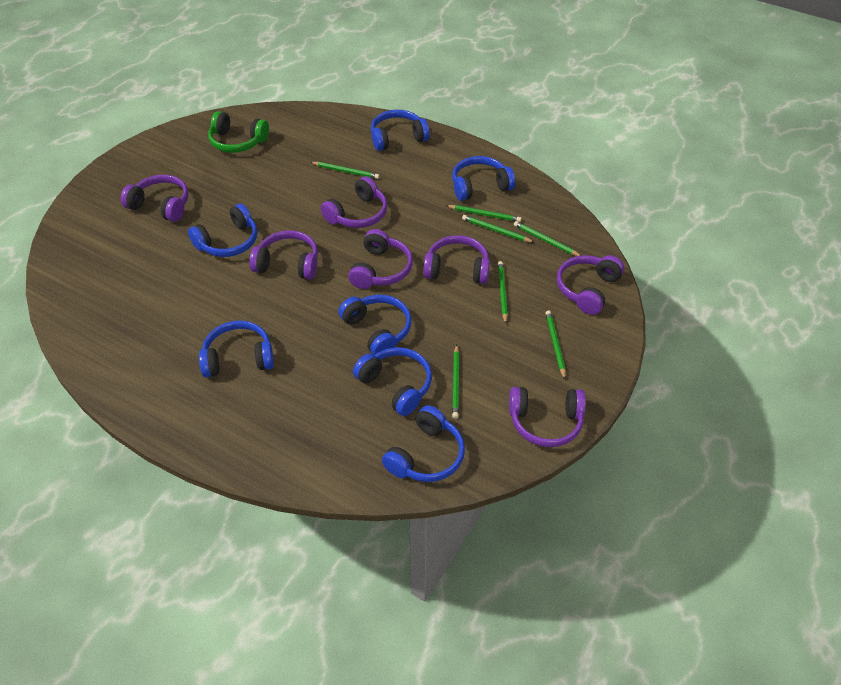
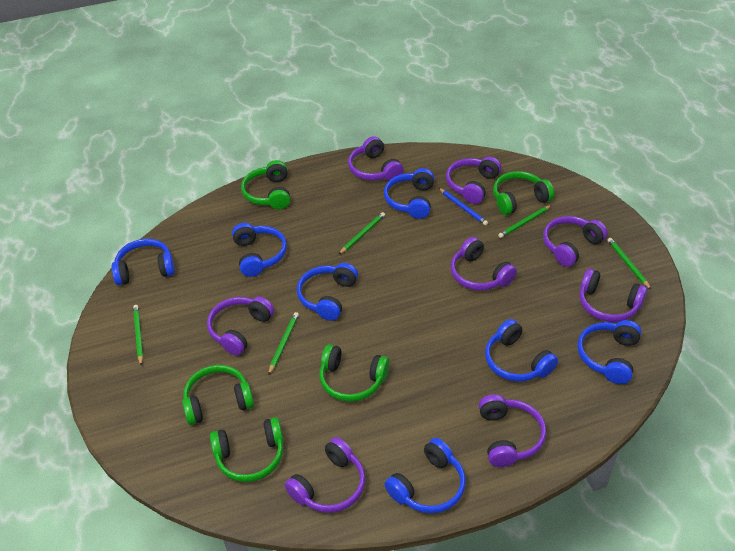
blue pencil: none = 0 -> [439,188,488,226] = 1
green headphones: [208,111,269,153] = 1 -> [182,365,254,425] [210,417,284,482] [241,160,290,209] [319,344,390,402] [493,171,554,215] = 5
green pencil: [310,162,379,179] [446,205,521,222] [452,345,460,419] [462,215,534,242] [498,261,508,324] [514,221,581,256] [545,310,566,379] = 7 -> [133,305,143,366] [268,312,299,375] [338,212,385,255] [498,205,552,238] [607,238,651,289] = 5
purple headphones: [121,175,189,222] [249,230,318,280] [321,176,387,228] [348,229,413,289] [423,235,490,284] [509,387,586,447] [557,255,624,315] = 7 -> [207,297,274,356] [285,437,365,513] [348,136,403,181] [446,156,501,204] [450,237,517,290] [479,394,546,467] [543,216,608,267] [579,268,647,322] = 8

